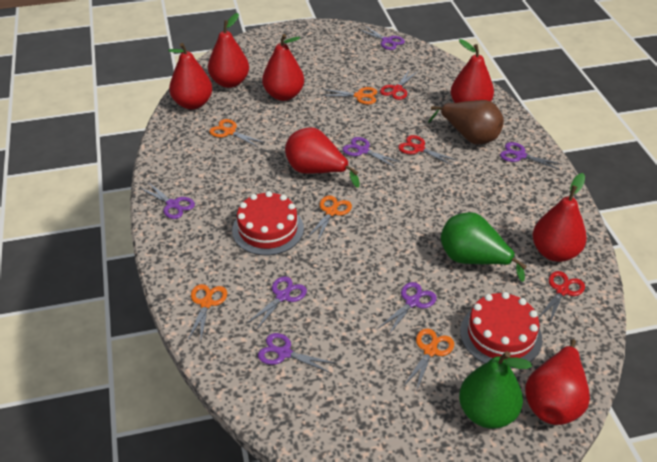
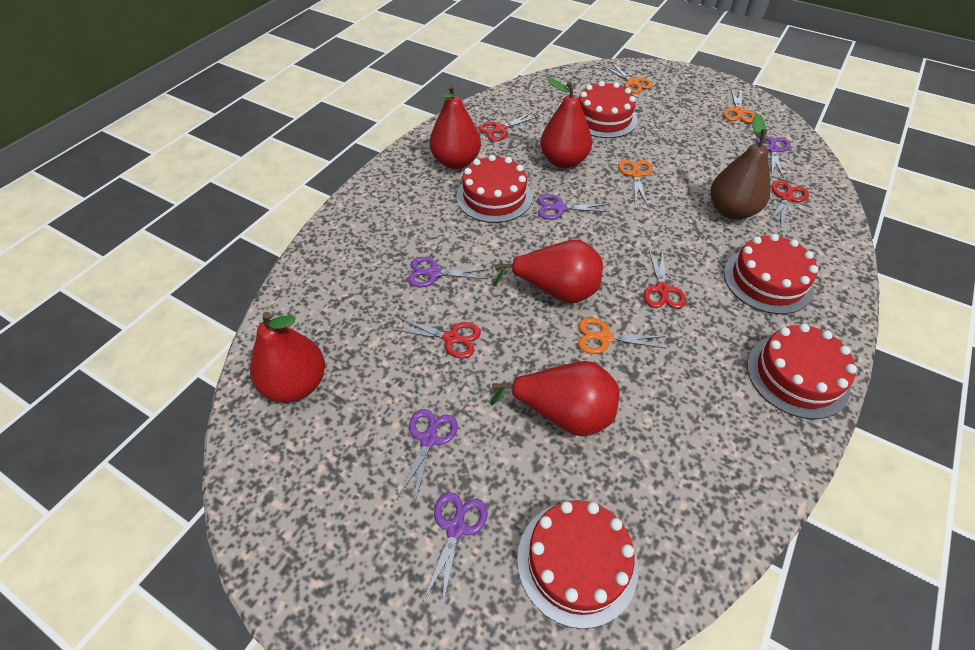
green pear: [441,212,527,282] [459,351,532,429] = 2 -> none = 0
orange scissors: [187,284,227,343] [209,119,265,148] [307,196,352,242] [321,87,377,104] [404,329,454,392] = 5 -> [578,318,665,354] [603,63,653,93] [618,159,653,204] [723,88,755,123] = 4
purple scissors: [139,182,195,219] [246,276,307,330] [258,333,334,373] [342,137,401,168] [358,26,405,50] [378,282,437,336] [500,142,561,170] = 7 -> [397,409,458,505] [408,257,489,287] [423,492,488,607] [537,194,610,220] [756,136,790,178] = 5
red cake: [232,191,304,256] [460,292,542,369] = 2 -> [457,155,533,223] [517,500,638,629] [579,81,638,138] [724,234,818,314] [747,324,857,419] = 5
red pear: [168,43,212,110] [208,13,249,88] [262,34,304,101] [285,127,360,188] [451,39,494,103] [525,339,590,425] [533,173,587,262] = 7 -> [250,312,325,402] [429,84,481,169] [491,361,619,437] [493,240,603,303] [540,78,592,169] = 5
red scissors: [380,69,418,100] [398,135,458,166] [538,271,585,325] = 3 -> [394,318,481,358] [478,112,537,141] [644,249,686,309] [768,180,809,229] = 4

